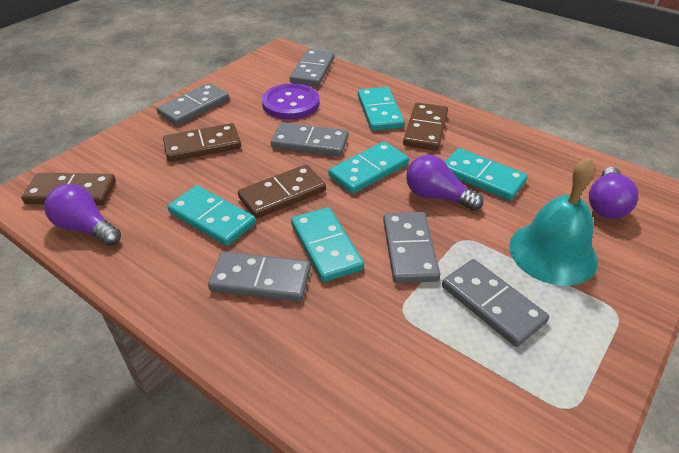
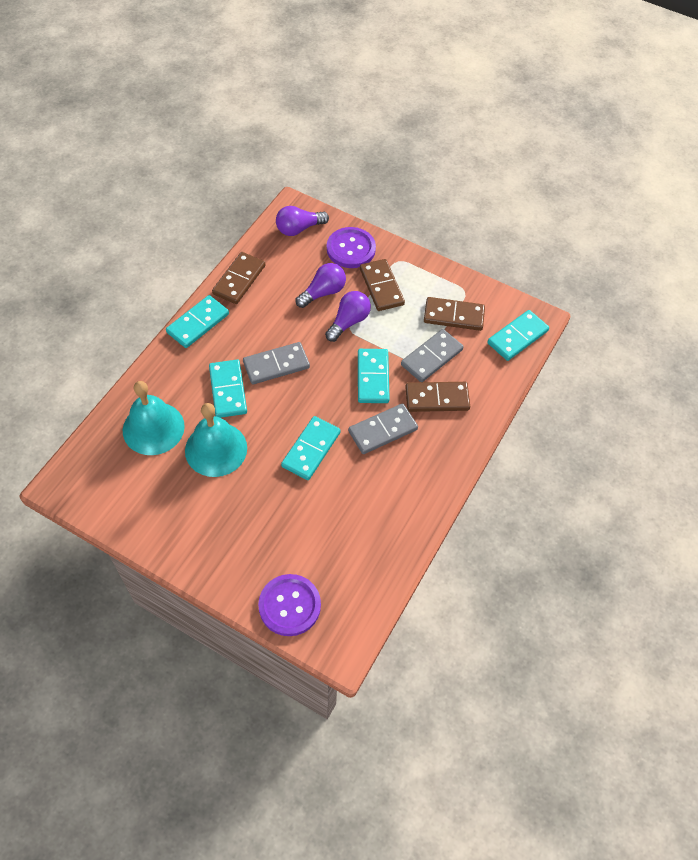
grey domino: [156,83,229,126] [208,251,311,302] [271,122,348,157] [290,49,334,86] [383,212,440,283] [442,259,549,347] = 6 -> [243,342,310,384] [348,403,418,454] [401,329,464,382] = 3
purple button: [262,83,320,119] = 1 -> [258,574,321,636] [327,227,376,268] = 2
turquoise bell: [509,158,598,286] = 1 -> [123,381,185,455] [185,403,247,477] = 2

